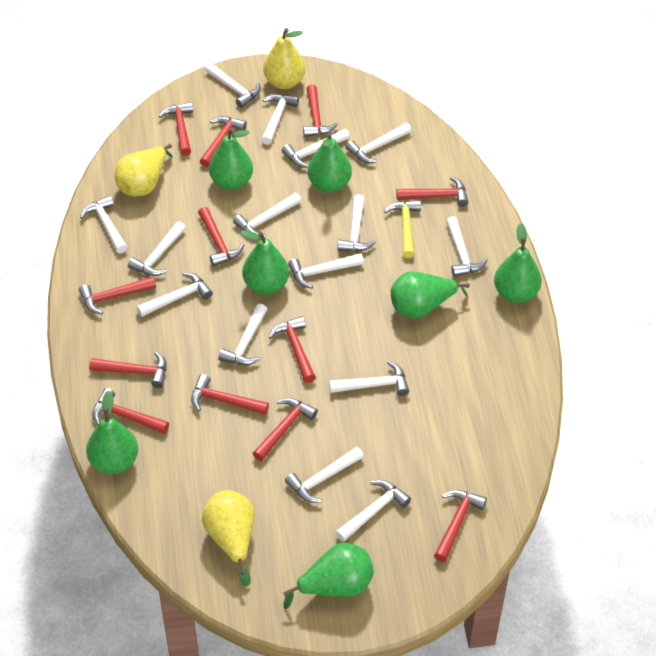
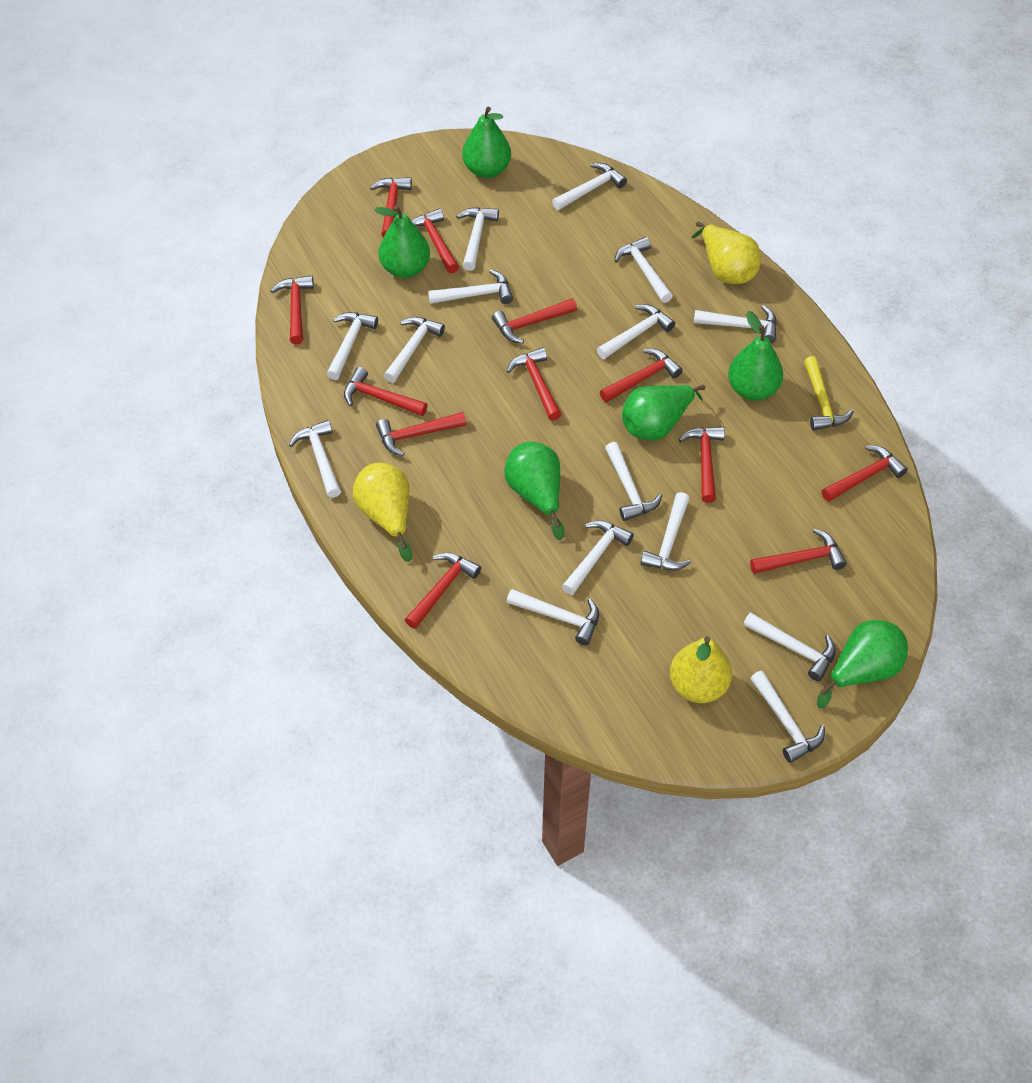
green pear: [86,390,138,474] [209,128,253,190] [240,230,289,294] [283,543,374,609] [308,132,352,193] [391,271,470,319] [494,223,542,303] = 7 -> [374,205,430,278] [462,106,511,178] [504,442,564,540] [622,385,705,441] [728,311,783,401] [817,620,908,709] = 6

